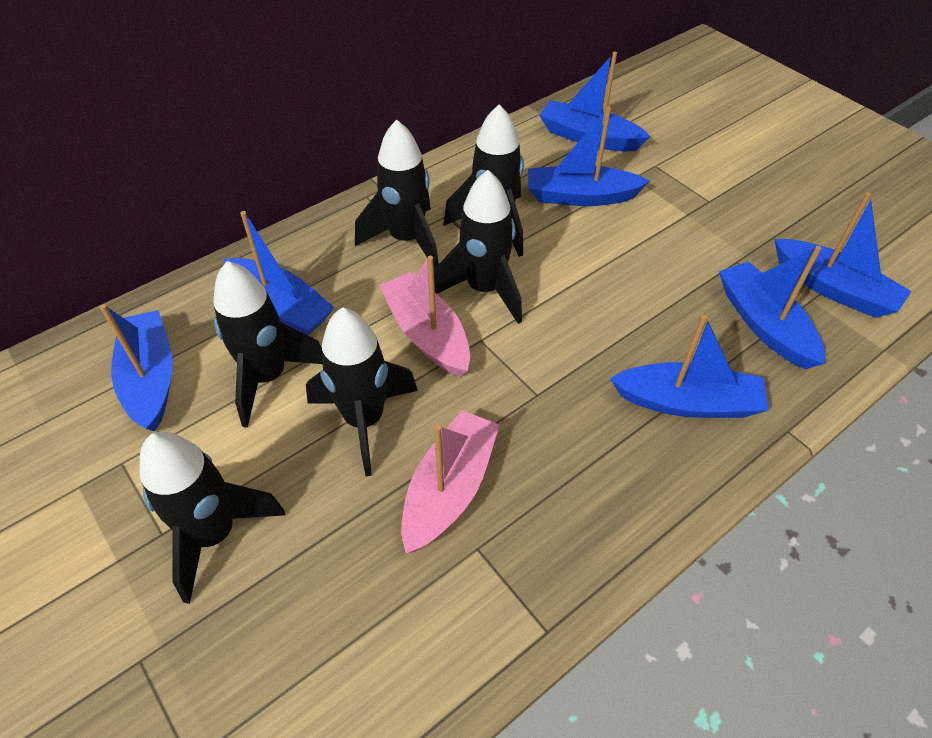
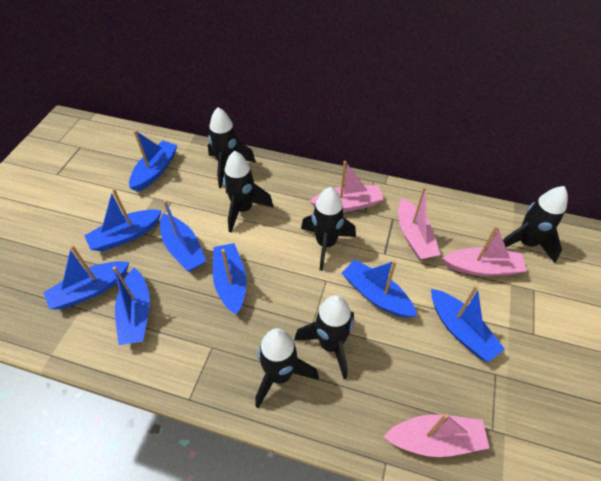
blue boat: [100,304,173,431] [224,211,334,335] [528,107,650,206] [539,51,651,152] [610,315,769,418] [719,246,825,369] [774,192,912,318] = 7 -> [43,245,129,309] [84,188,162,252] [112,266,150,345] [129,130,178,192] [160,200,206,271] [213,243,247,314] [342,260,417,318] [431,285,504,362] = 8
pink boat: [379,256,470,377] [401,410,500,554] = 2 -> [309,161,383,212] [383,414,489,457] [398,187,441,260] [442,225,527,276] = 4

